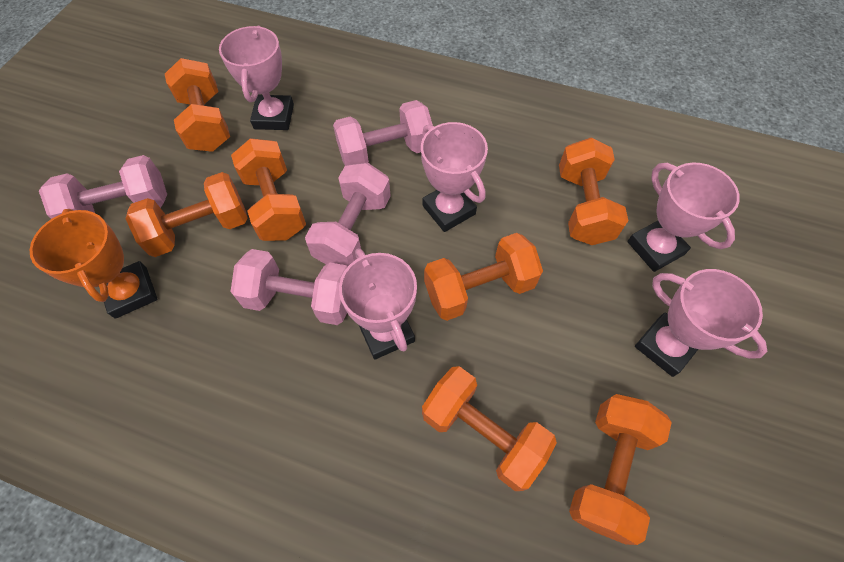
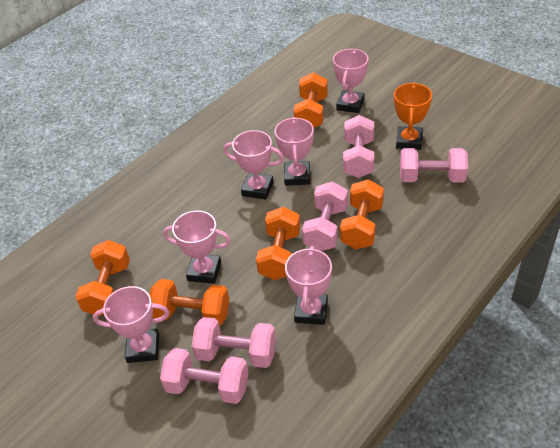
orange dumbbell: [126,172,248,257] [165,58,230,152] [231,138,306,241] [422,366,557,491] [424,233,543,321] [559,138,628,245] [569,394,672,545] = 7 -> [75,240,130,316] [150,279,229,326] [256,207,300,280] [294,72,328,128] [340,179,384,249] = 5
pink dumbbell: [39,155,167,219] [231,249,348,325] [305,163,391,266] [333,100,433,166] = 4 -> [160,348,249,404] [192,317,276,368] [302,181,348,251] [343,115,374,178] [400,148,468,183] = 5
pink trophy: [219,26,294,130] [339,248,417,360] [421,122,488,232] [627,163,740,272] [635,269,767,377] = 5 -> [93,286,169,363] [163,211,231,284] [223,130,284,200] [274,117,314,186] [285,246,332,325] [333,49,368,113] = 6

